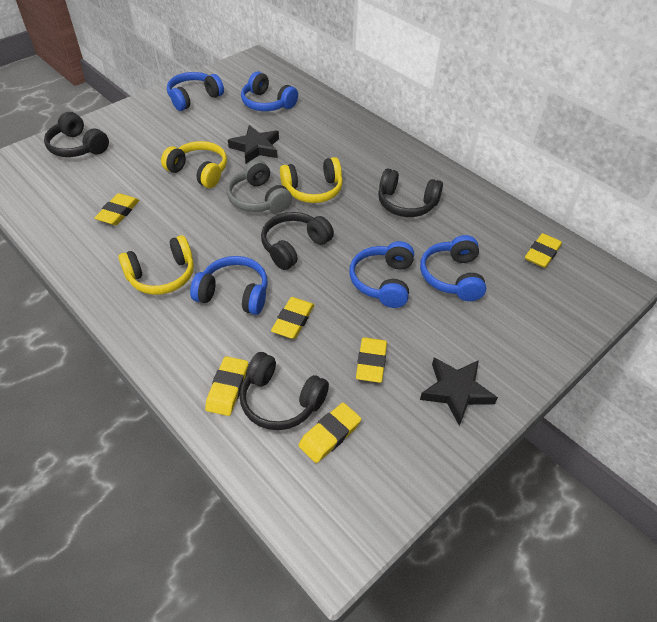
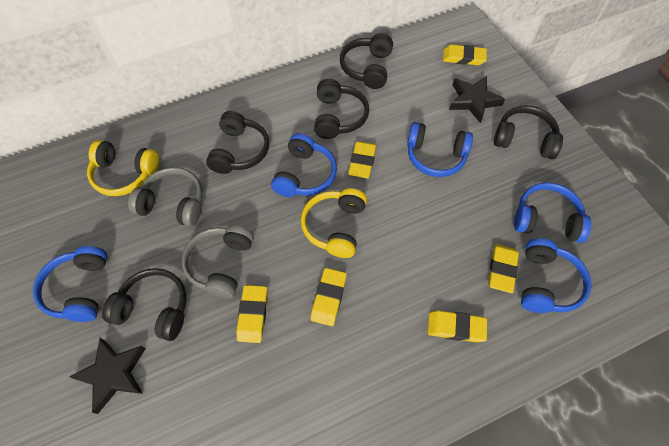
black headphones: [44,112,109,157] [240,352,329,430] [261,212,334,270] [378,168,443,217] = 4 -> [102,268,187,341] [206,111,269,174] [314,79,369,139] [340,33,393,89] [494,105,563,159] = 5
grey headphones: [227,160,292,213] = 1 -> [128,167,203,227] [182,225,254,299] = 2
yellow headphones: [118,235,194,295] [161,141,227,188] [280,157,343,203] = 3 -> [87,140,159,196] [301,188,367,258] = 2

